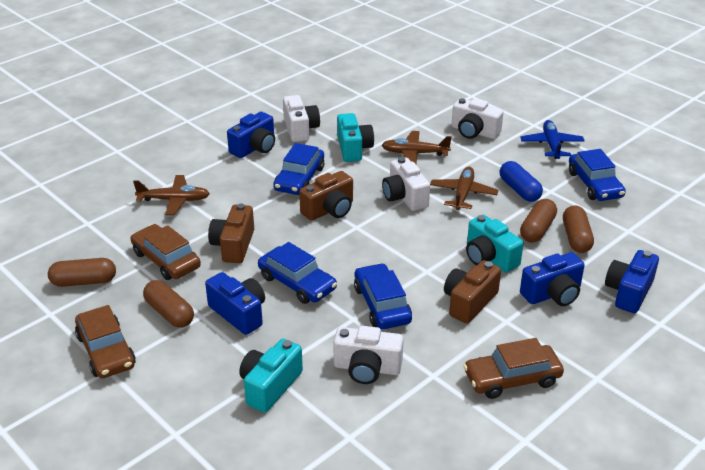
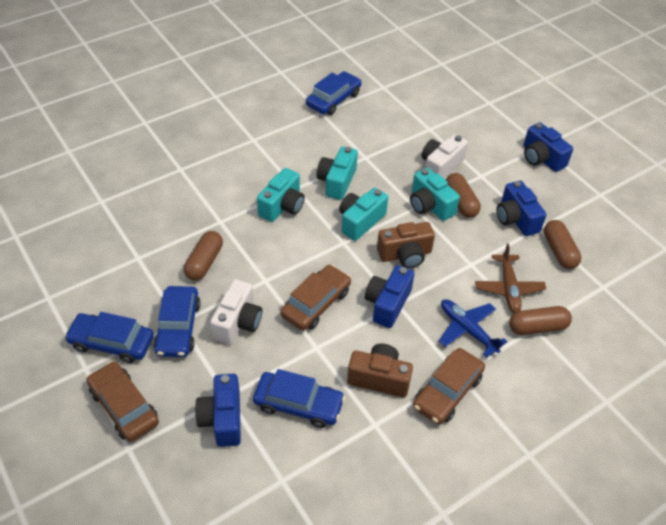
blue capsule: [500,161,543,202] = 1 -> none = 0
brown camera: [208,204,254,263] [299,171,353,221] [444,260,501,323] = 3 -> [347,344,413,398] [377,222,435,269] = 2
brown plane: [133,175,210,215] [382,131,452,164] [430,167,498,210] = 3 -> [475,243,546,313] = 1
turquoise camera: [239,339,303,413] [337,113,374,162] [466,215,524,272] = 3 -> [257,168,305,222] [317,146,358,200] [339,187,388,241] [410,167,460,221] = 4
white camera: [283,95,320,142] [333,326,404,384] [382,157,430,211] [452,98,504,139] = 4 -> [210,279,262,344] [422,134,468,178] = 2

